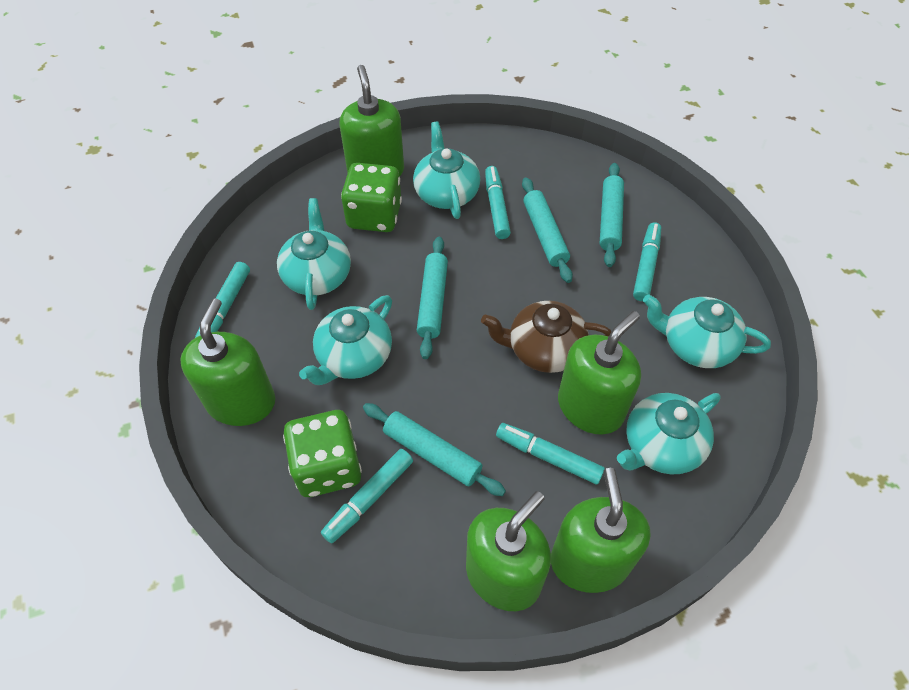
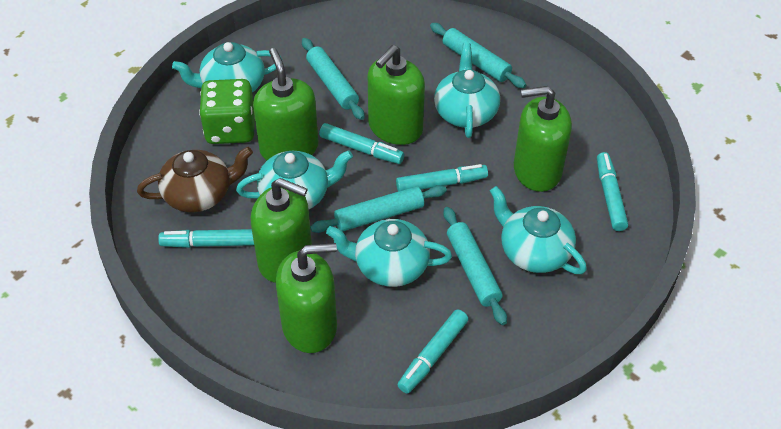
green dice: [283,410,362,497] [341,163,402,232] = 2 -> [199,79,255,144] = 1

